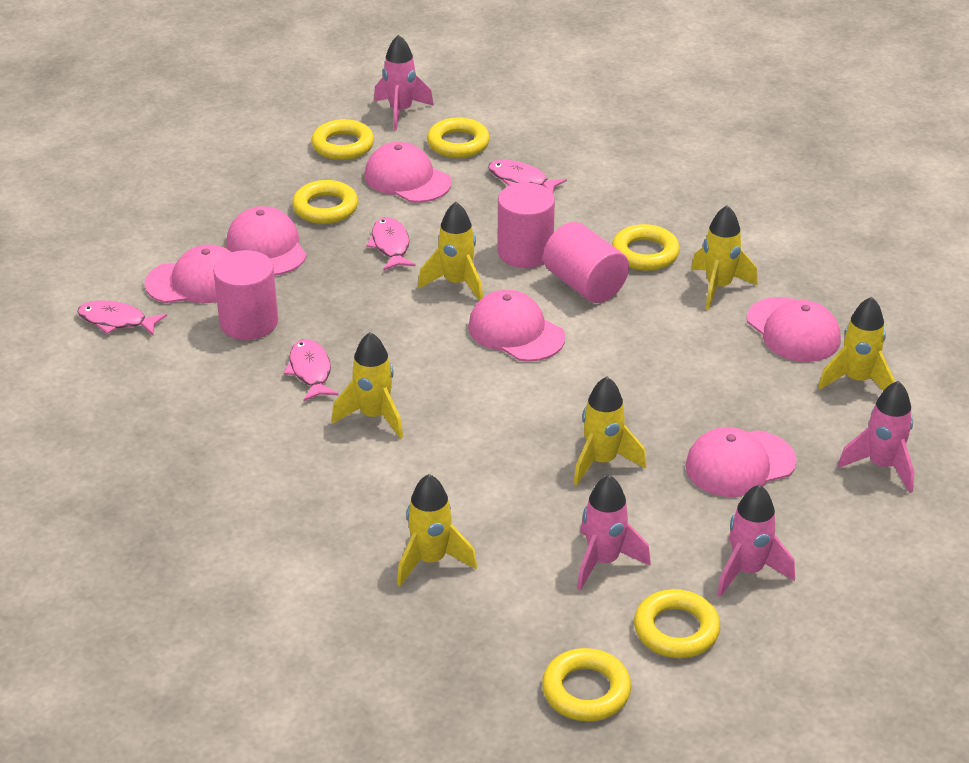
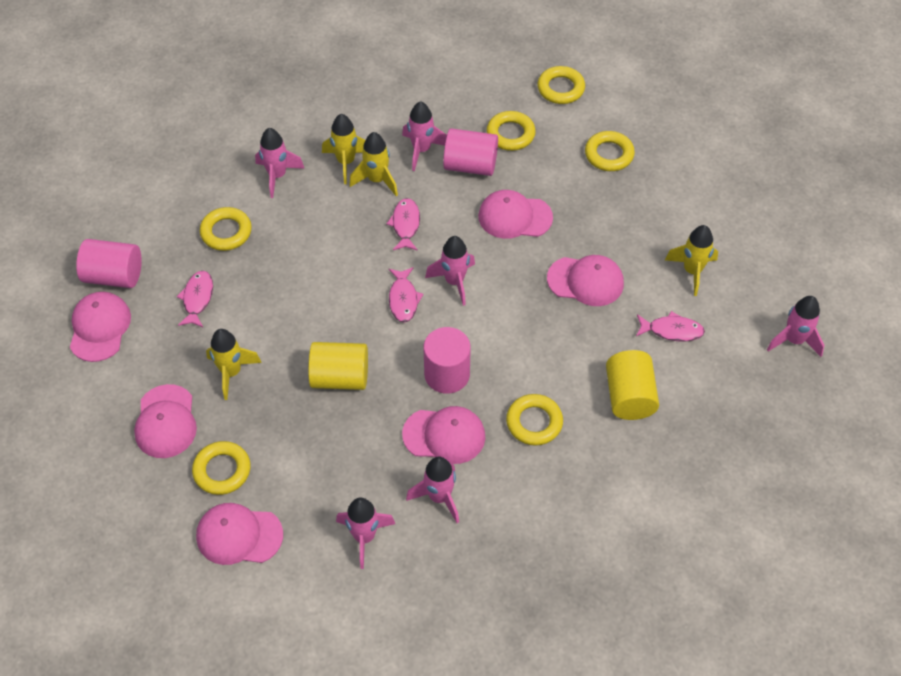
pink rocket: [374,34,434,130] [577,475,651,590] [717,485,795,597] [838,381,914,493] = 4 -> [255,128,305,198] [336,498,395,569] [402,101,447,171] [406,456,459,523] [425,236,475,306] [767,296,824,357] = 6
yellow cylinder: none = 0 -> [308,342,368,390] [606,350,659,420] = 2
yellow rocket: [332,332,403,439] [397,474,477,587] [418,202,483,301] [573,377,646,486] [691,205,758,310] [818,297,894,391] = 6 -> [206,329,262,400] [322,114,365,184] [349,132,398,196] [665,225,718,296] = 4

